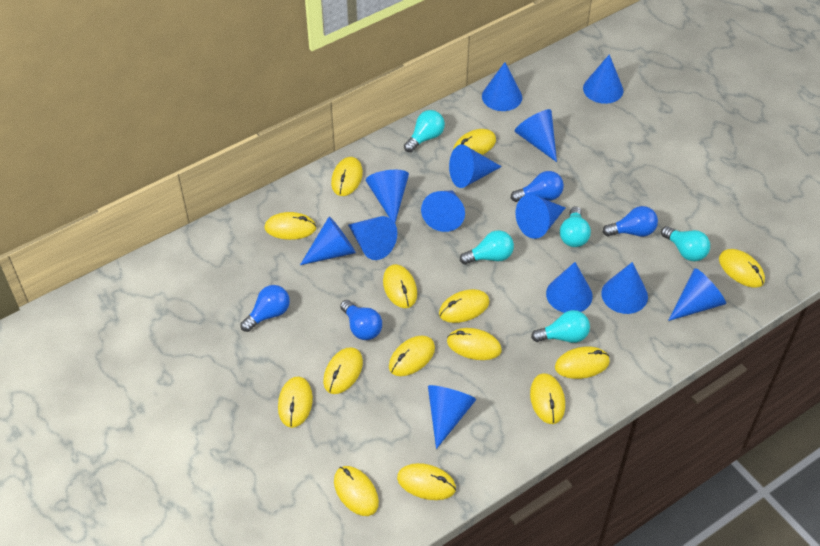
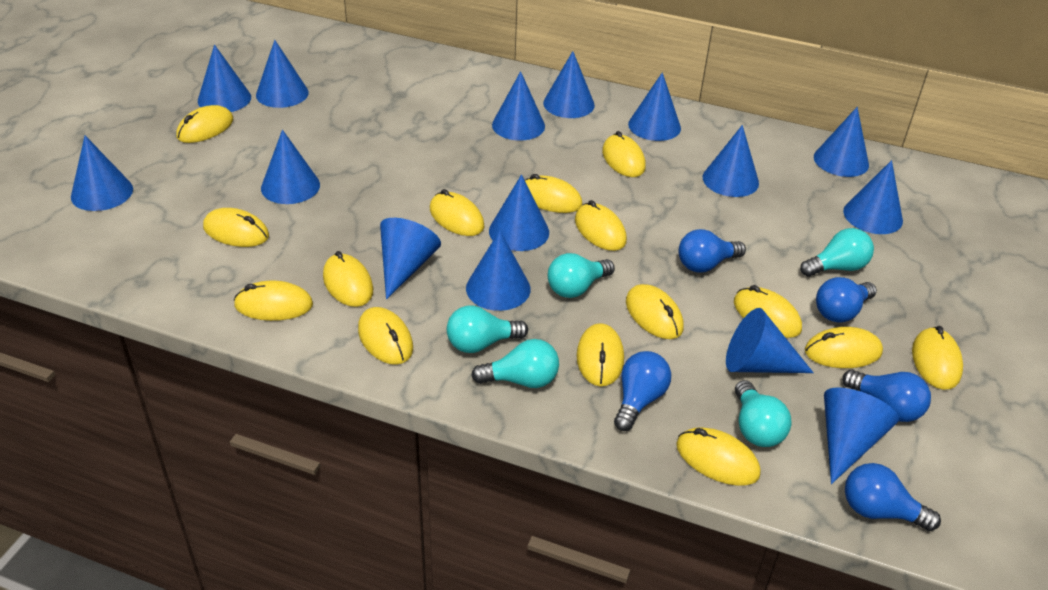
blue cone: [300,216,356,265] [348,216,397,260] [366,170,409,223] [421,190,465,232] [428,385,476,449] [449,144,502,188] [482,62,522,111] [515,109,557,162] [515,194,565,239] [546,262,593,313] [583,54,624,104] [601,262,648,314] [668,268,726,321] = 13 -> [71,135,133,211] [198,45,251,112] [256,40,309,108] [261,130,320,204] [380,218,441,300] [466,230,530,311] [489,174,549,251] [492,71,545,140] [543,51,595,118] [628,72,681,141] [703,125,759,197] [726,308,814,373] [814,107,869,177] [824,387,899,484] [843,160,903,234] = 15
blue light bulb: [240,285,290,332] [340,300,382,340] [511,171,564,202] [603,206,658,237] = 4 -> [614,351,671,431] [679,229,746,272] [816,277,877,323] [842,370,931,422] [845,463,941,531] = 5
yellow mouse: [265,212,317,240] [278,376,313,428] [323,347,363,394] [331,157,363,196] [334,466,379,516] [383,264,417,308] [389,336,435,376] [397,463,456,500] [439,289,489,323] [447,328,502,360] [453,129,496,155] [530,373,565,424] [555,347,610,379] [719,249,765,288] = 14 -> [176,105,233,143] [203,208,269,247] [234,281,313,321] [323,251,373,307] [358,307,413,365] [430,189,484,236] [525,174,583,213] [575,200,627,251] [577,323,624,387] [602,131,646,177] [626,284,684,339] [676,427,761,486] [734,285,802,338] [805,327,883,368] [912,326,963,390] = 15

